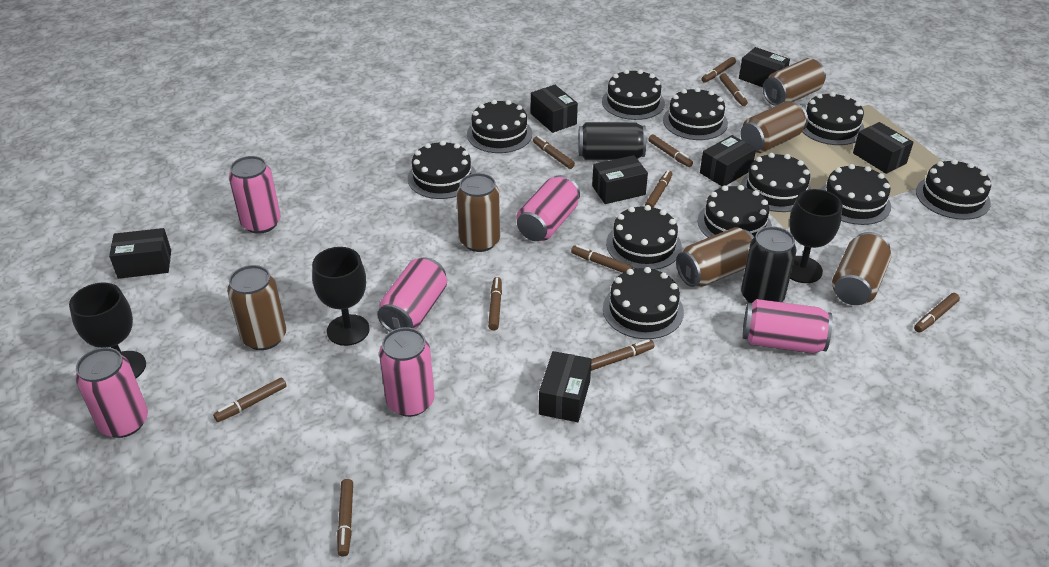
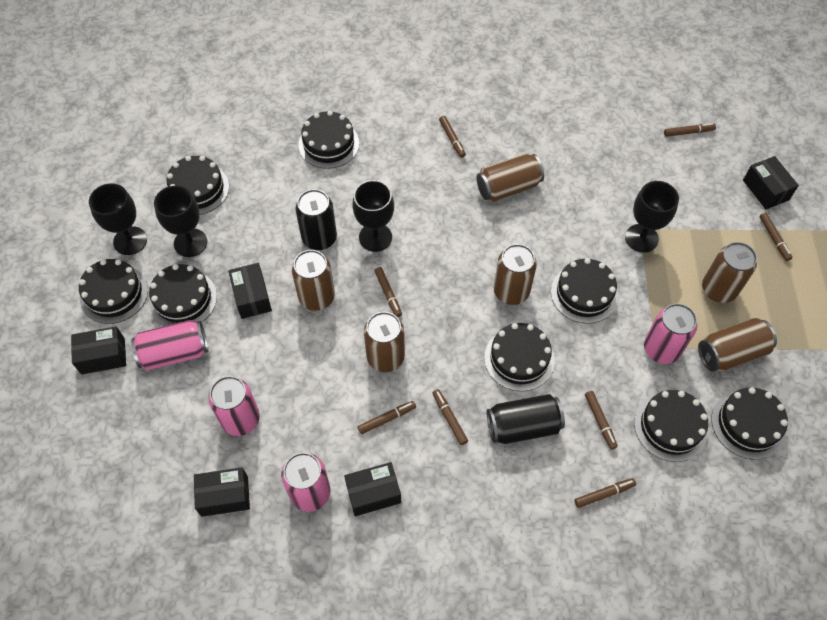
black box: [109,228,171,279] [531,85,578,133] [539,351,592,422] [592,155,648,204] [700,135,756,186] [739,47,790,87] [853,122,914,174] = 7 -> [71,326,126,374] [194,467,250,517] [228,263,272,319] [344,462,401,516] [743,156,799,209] = 5
black cake: [408,141,476,199] [467,100,532,153] [602,69,665,120] [603,267,684,339] [606,205,682,270] [663,87,728,140] [698,185,772,238] [741,153,811,212] [802,92,865,145] [820,164,891,225] [916,159,991,220] = 11 -> [79,259,148,324] [149,264,217,326] [167,156,229,215] [298,111,359,169] [484,323,555,391] [551,258,618,324] [634,390,708,462] [712,387,788,459] = 8
black goblet: [69,283,146,378] [312,247,370,346] [789,189,842,283] = 3 -> [89,183,147,255] [154,186,207,257] [352,180,394,252] [625,181,679,253] = 4
brown marker: [213,377,286,422] [337,479,353,556] [488,277,502,331] [533,136,575,169] [571,245,633,273] [591,339,654,371] [645,170,672,208] [648,134,693,167] [701,57,736,83] [720,73,748,106] [914,293,960,333] = 11 -> [358,401,416,434] [374,267,402,317] [433,389,468,445] [439,116,466,158] [574,478,636,508] [585,391,618,450] [664,123,716,137] [759,213,792,261] = 8
pink can: [75,347,148,438] [229,156,281,234] [377,257,447,332] [379,327,435,417] [517,175,580,241] [742,299,833,354] = 6 -> [131,320,208,370] [208,376,260,436] [281,452,330,512] [644,303,697,364] = 4

